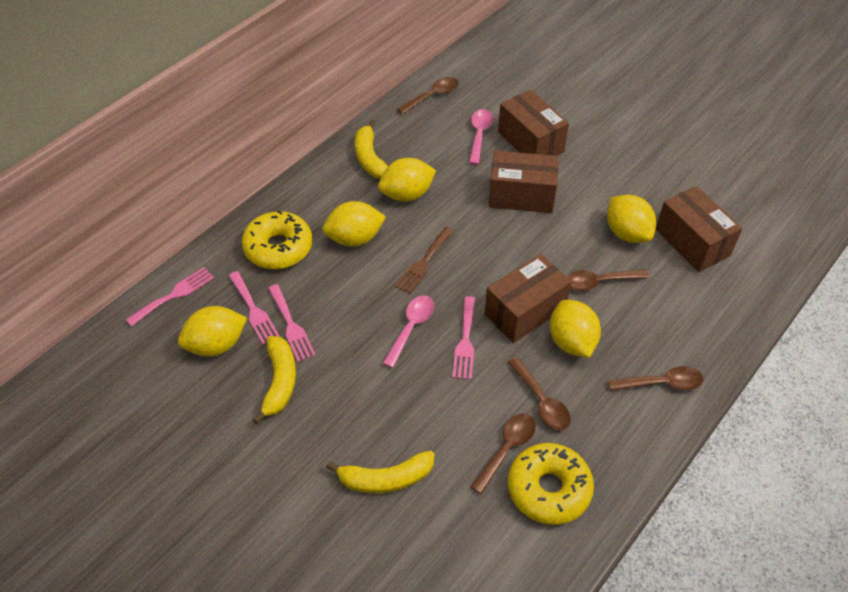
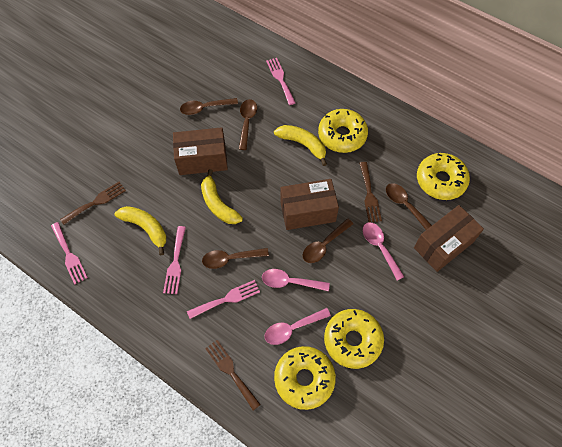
brown box: [485,254,572,343] [489,151,559,213] [498,90,569,156] [656,186,742,272] = 4 -> [173,127,228,175] [280,179,339,230] [414,205,484,272] = 3
brown fork: [395,227,454,294] = 1 -> [60,182,126,225] [205,340,261,411] [359,162,382,222] = 3
pink spoon: [383,295,434,368] [469,109,493,165] = 2 -> [262,269,330,291] [264,308,331,345] [363,222,404,281] = 3
yellow donut: [242,210,312,269] [508,443,594,525] = 2 -> [274,346,336,410] [318,109,368,153] [324,309,384,369] [417,153,470,200] = 4
yellow lemon: [178,306,247,357] [322,201,386,247] [378,158,436,202] [550,300,601,358] [607,195,656,243] = 5 -> none = 0

